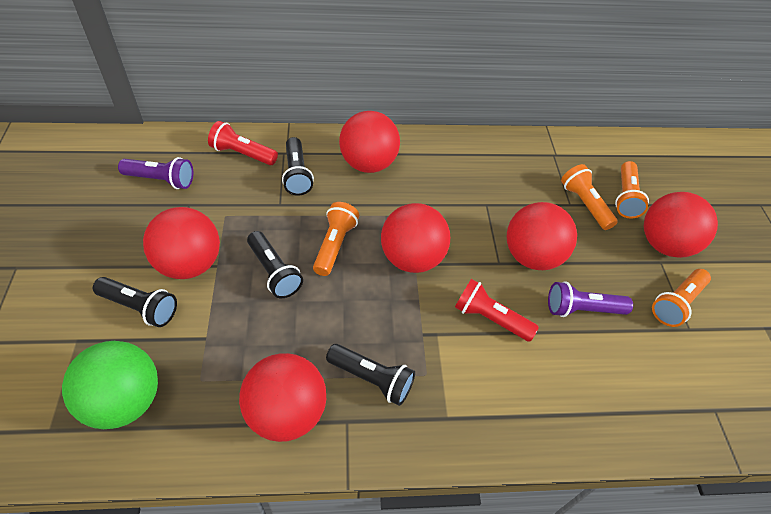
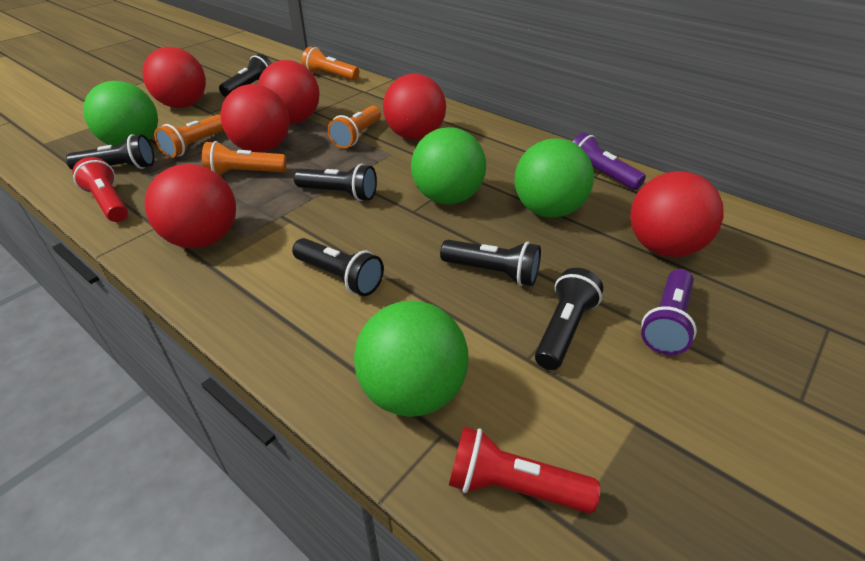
black flashlight: [93,277,177,327] [247,231,303,298] [282,137,314,195] [326,344,415,406] = 4 -> [66,134,154,170] [219,54,272,97] [292,238,384,296] [294,164,377,201] [440,240,541,286] [535,268,603,370] = 6
green ball: [62,341,158,429] = 1 -> [83,81,158,146] [354,301,468,417] [411,127,486,204] [515,138,594,218] = 4

